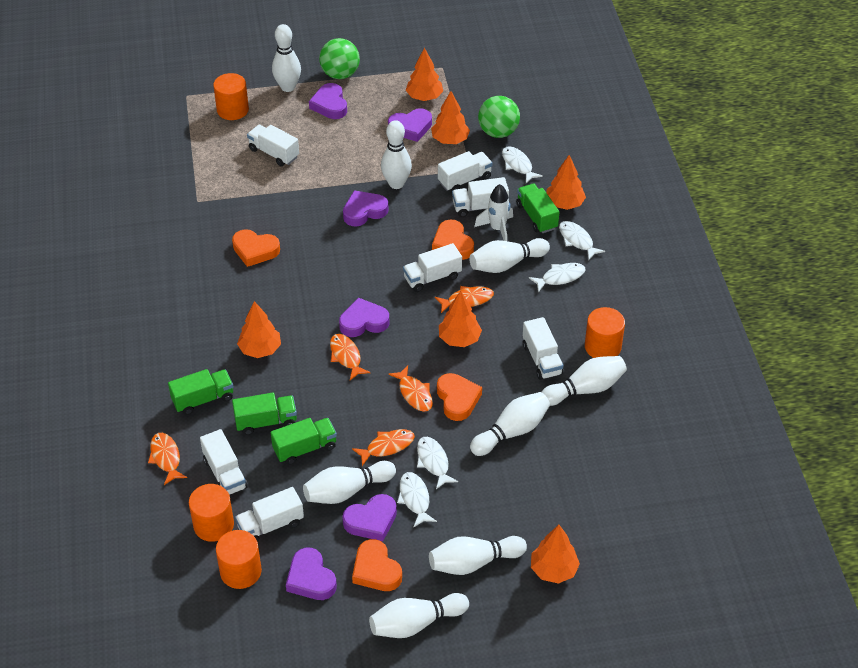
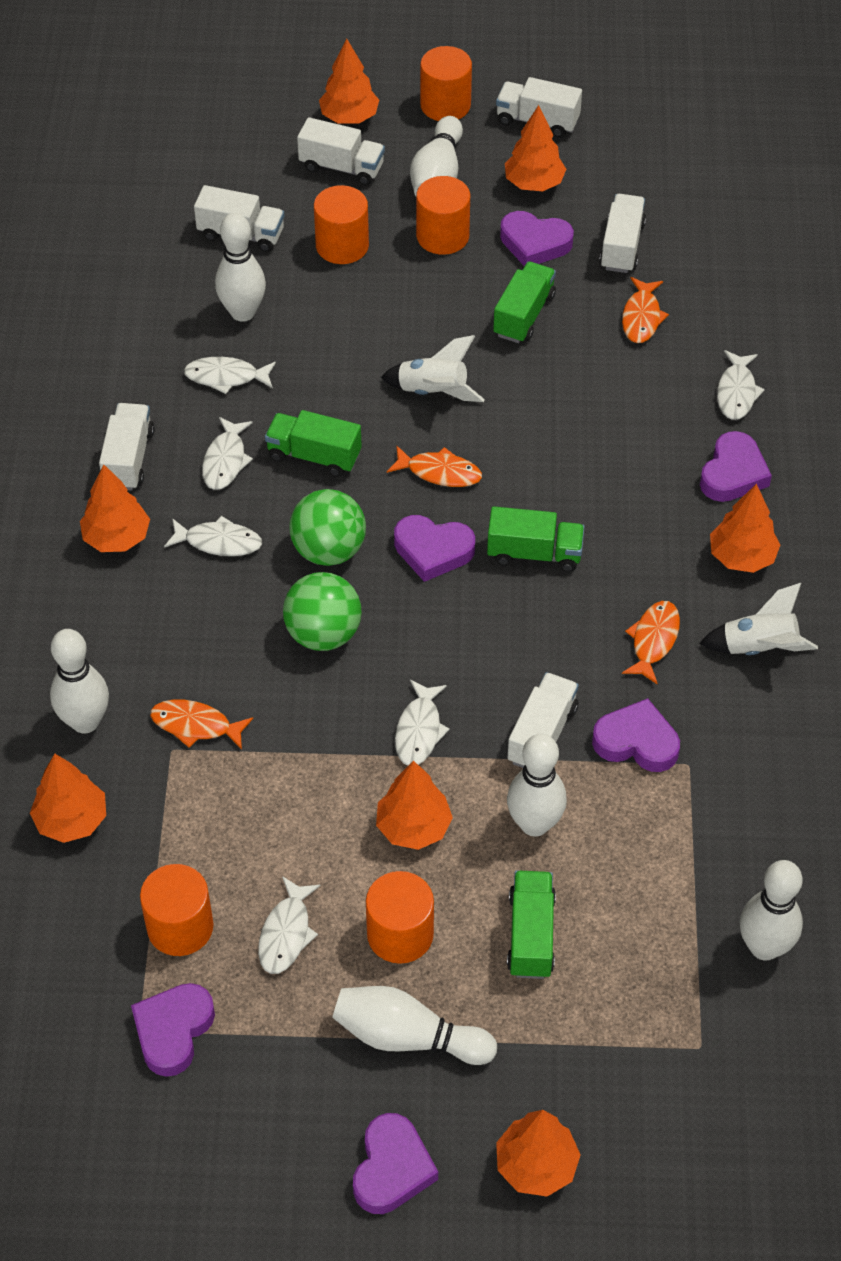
orange cylinder: [189,484,234,542] [213,73,249,120] [216,530,262,589] [585,307,625,358] = 4 -> [140,864,213,956] [314,185,369,264] [366,871,434,964] [416,176,470,255] [420,46,472,121] = 5
orange fish: [148,433,187,485] [330,334,370,380] [352,429,415,466] [388,366,433,412] [435,286,494,313] = 5 -> [150,700,253,749] [387,446,482,487] [622,277,669,343] [622,601,680,684] = 4
orange heart: [232,229,280,267] [352,539,402,591] [432,219,474,260] [437,373,482,421] = 4 -> none = 0
orange tree: [237,301,281,358] [406,48,443,101] [431,91,470,144] [439,291,482,347] [531,525,580,584] [546,155,586,210] = 6 -> [30,754,106,843] [80,464,150,552] [319,39,379,124] [376,760,453,850] [496,1110,581,1196] [505,105,566,192] [710,484,780,573] = 7
white bowling pin: [272,24,301,92] [303,461,396,504] [369,593,469,638] [381,120,412,189] [429,536,527,575] [469,238,550,273] [470,392,550,456] [542,356,627,406] = 8 -> [50,629,109,733] [215,213,266,322] [332,986,497,1065] [410,116,463,196] [507,734,567,837] [740,860,803,961] = 6
white fish: [397,472,437,528] [417,437,458,489] [502,146,543,183] [529,263,586,292] [559,221,605,260] = 5 -> [164,516,262,556] [184,357,276,394] [202,417,253,490] [258,876,320,974] [395,680,450,765] [717,350,765,420] = 6
white rocket: [474,184,513,241] = 1 -> [380,335,485,402] [699,583,818,655] = 2
white truck: [200,429,247,495] [235,487,304,542] [247,125,299,166] [403,243,462,292] [438,151,493,191] [452,177,509,217] [523,317,563,380] = 7 -> [99,403,154,491] [194,185,284,252] [297,117,385,186] [496,77,582,138] [508,672,579,768] [599,194,646,273] = 6

